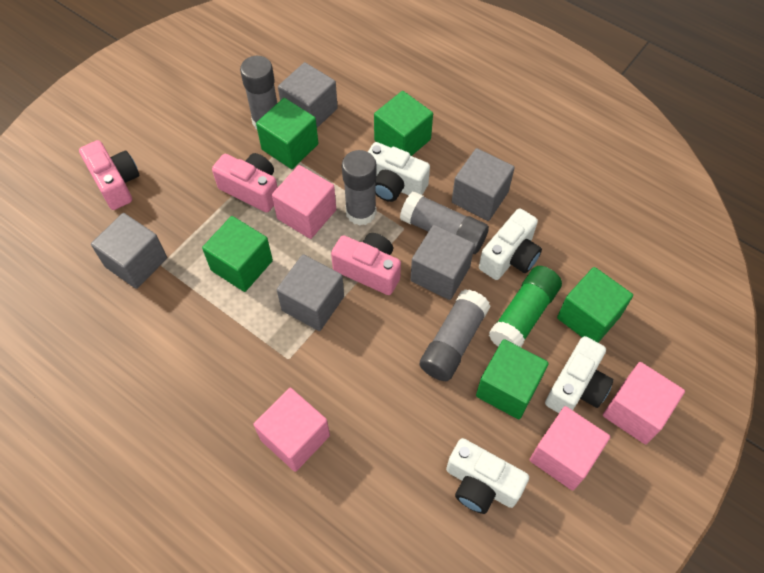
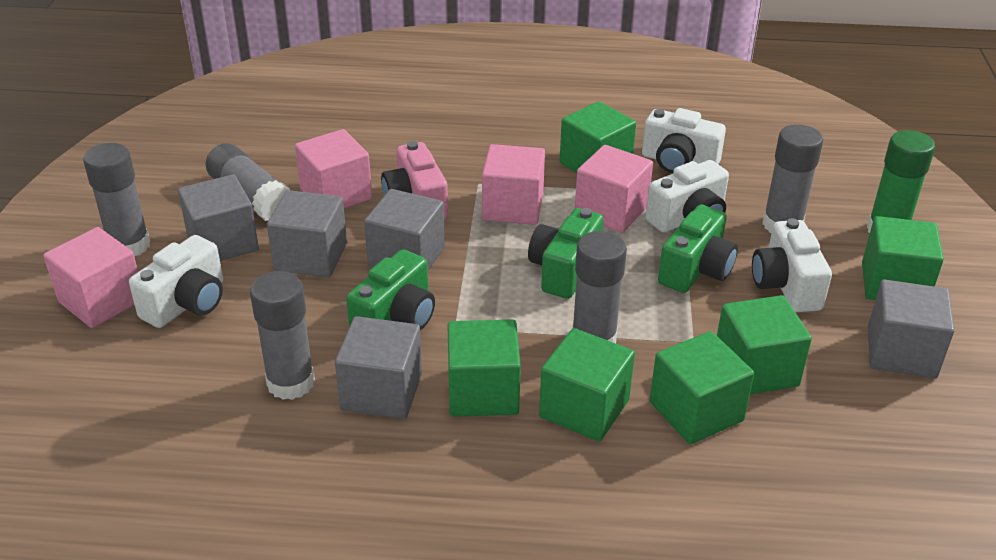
green camera: none = 0 -> [346,249,435,330] [528,208,603,299] [658,204,738,293] = 3
green cube: [202,216,273,292] [256,98,318,169] [374,91,433,156] [476,339,549,419] [557,267,633,343] = 5 -> [447,319,521,417] [539,328,635,442] [560,101,636,173] [650,331,754,444] [717,295,812,394] [862,216,944,300] = 6
grey glue stick: [240,56,277,129] [342,150,377,226] [400,192,489,254] [419,289,490,381] = 4 -> [83,143,150,257] [206,143,290,221] [250,271,315,400] [572,231,627,343] [762,124,823,233] = 5
pink camera: [79,140,140,210] [212,153,278,212] [331,233,401,295] = 3 -> [381,141,448,220] = 1

